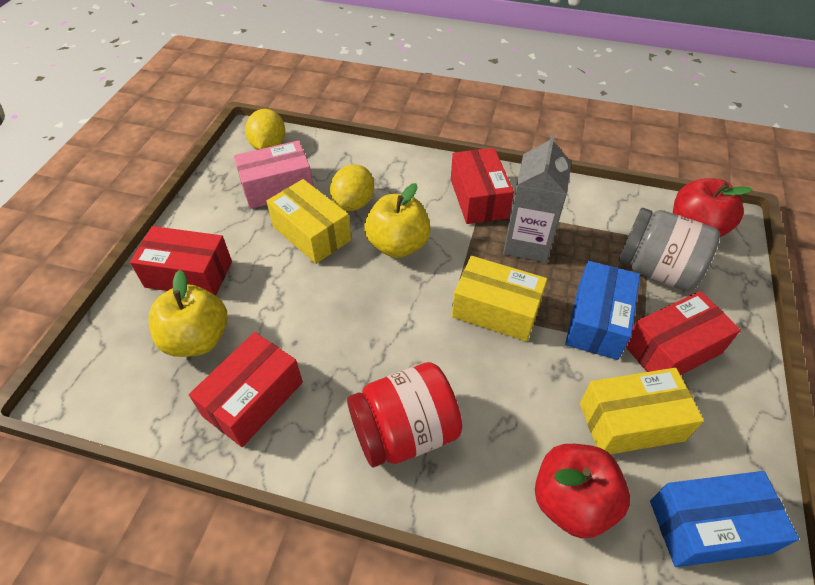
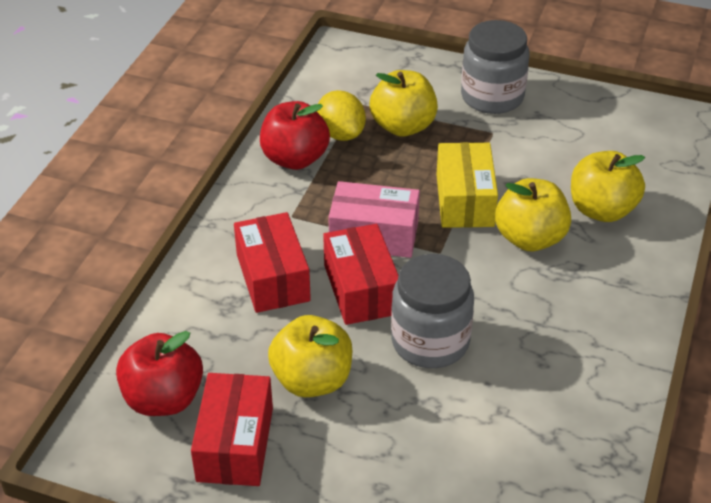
blue box: [565,261,640,360] [650,471,799,567] = 2 -> none = 0
grey carton: [503,133,571,263] = 1 -> none = 0
grey jar: [618,208,720,292] = 1 -> [391,254,474,368] [461,20,529,114] = 2
red box: [130,226,232,296] [189,332,303,447] [451,148,514,224] [626,291,741,375] = 4 -> [191,373,273,486] [234,212,311,313] [323,224,398,325] = 3
red jar: [347,362,462,467] = 1 -> none = 0
yellow apple: [149,270,227,357] [364,183,431,258] = 2 -> [268,315,352,397] [370,70,438,137] [495,178,571,251] [571,151,645,222] = 4
yellow box: [266,179,351,264] [452,256,547,342] [580,368,704,454] = 3 -> [437,142,498,228] = 1
yellow lemon: [245,109,285,150] [330,164,374,211] = 2 -> [317,90,366,141] = 1

